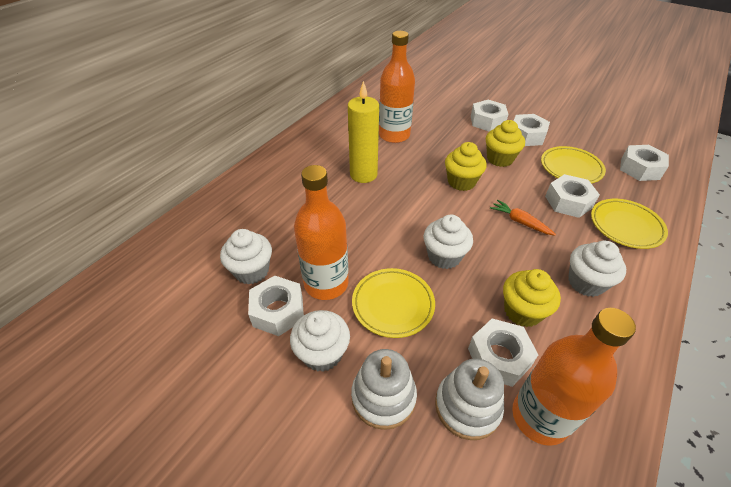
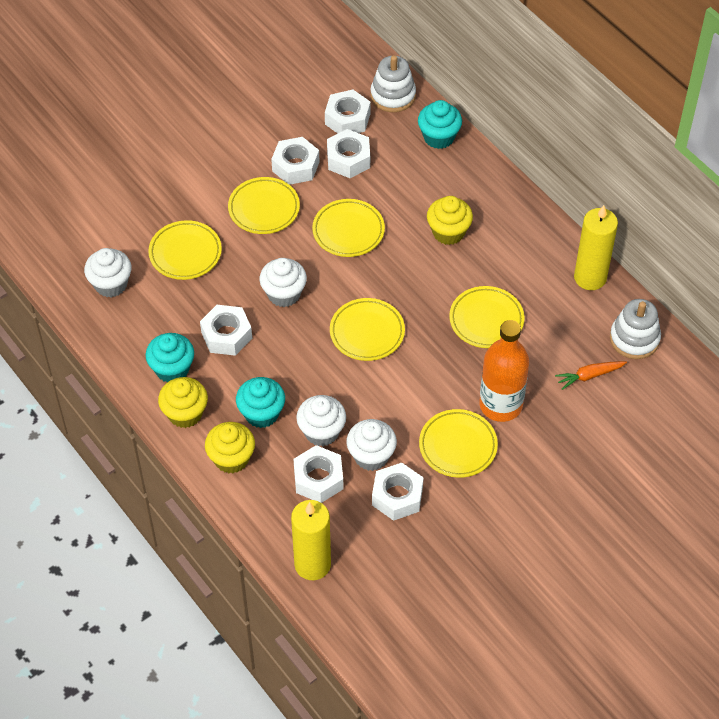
orange bottle: [294,165,349,300] [379,31,415,143] [512,308,636,446] = 3 -> [479,320,529,422] = 1
turquoise cupcake: none = 0 -> [146,333,194,382] [236,377,285,428] [418,100,462,149] = 3
yellow candle: [348,81,379,183] = 1 -> [291,500,331,580] [574,205,618,290] = 2
yellow plate: [352,268,435,338] [541,146,606,183] [591,199,668,249] = 3 -> [148,220,222,280] [228,177,300,234] [312,199,385,257] [330,298,405,361] [419,409,498,478] [449,286,525,348] = 6

